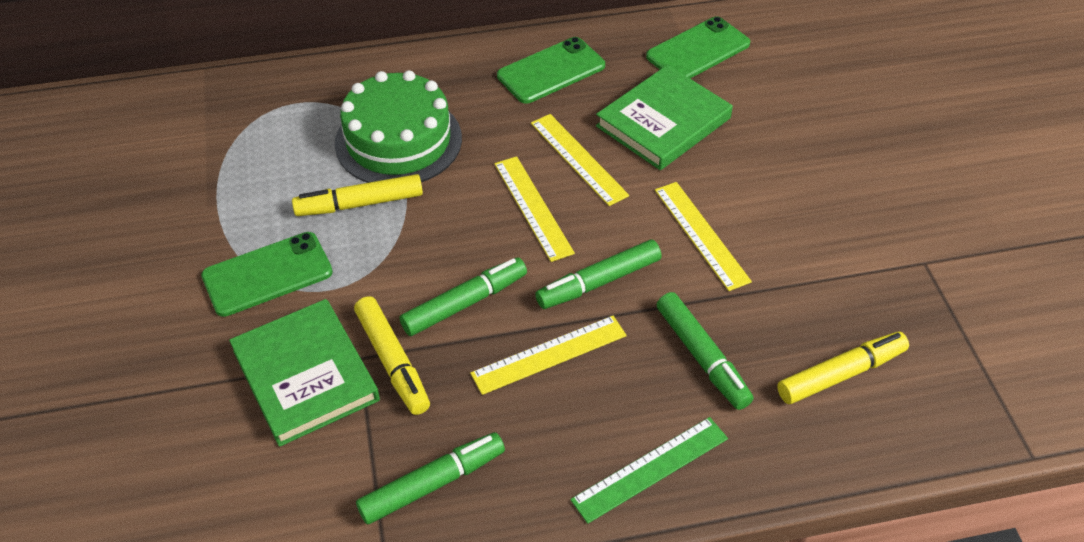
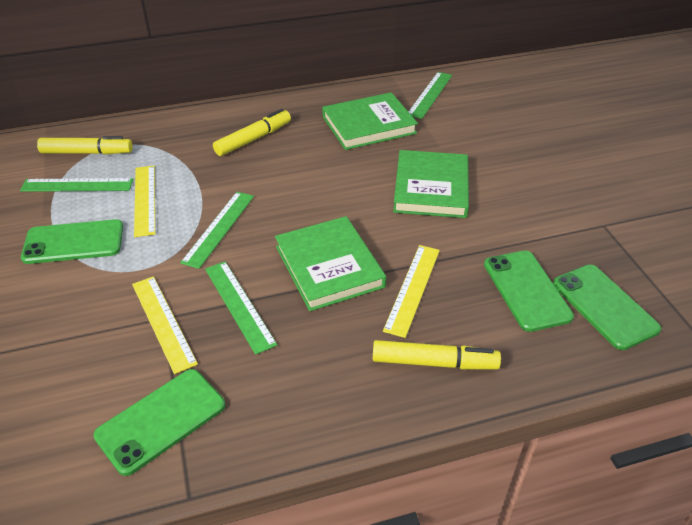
green book: [229,299,380,447] [596,65,733,170] = 2 -> [275,216,386,311] [322,92,418,150] [393,150,469,218] = 3
green cake: [335,70,462,183] = 1 -> none = 0
green marker: [356,432,505,524] [400,257,527,336] [535,239,661,309] [656,292,753,410] = 4 -> none = 0
green phone: [201,232,333,317] [497,37,605,104] [646,16,750,78] = 3 -> [21,219,123,264] [93,369,225,476] [484,251,574,332] [553,265,661,350] = 4
green ruler: [570,417,728,524] = 1 -> [20,178,133,192] [180,192,254,269] [205,261,277,355] [408,72,452,119] = 4
yellow ruler: [470,315,627,395] [494,156,575,262] [531,114,629,206] [655,182,752,291] = 4 -> [132,276,198,374] [134,166,155,237] [383,245,440,338] = 3

